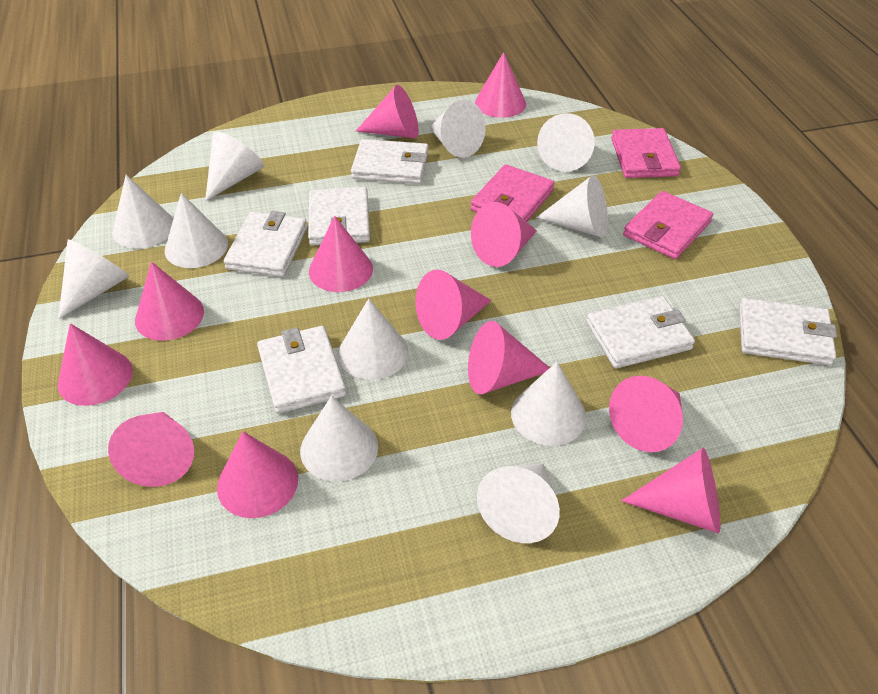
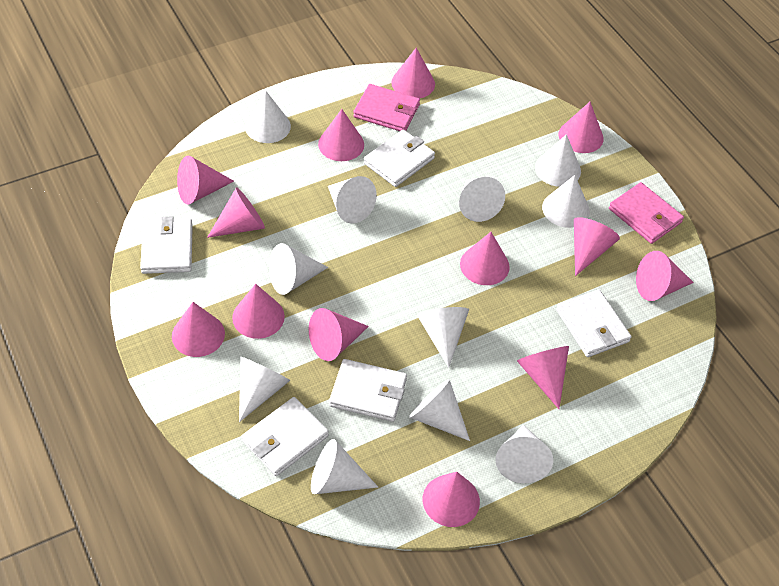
pink cone: [58,323,133,406] [108,412,194,487] [135,262,204,341] [217,431,298,518] [309,216,373,292] [356,85,419,138] [415,270,492,340] [468,321,550,394] [471,202,537,267] [475,52,526,118] [609,376,683,452] [621,448,720,534] = 12 -> [172,302,225,357] [177,156,234,205] [207,187,265,238] [232,284,285,339] [309,308,369,361] [318,109,364,161] [391,48,435,98] [423,472,480,527] [460,232,510,285] [517,346,569,409] [559,102,604,153] [574,217,620,276] [636,251,694,301] = 13
pink wallet: [470,164,554,222] [611,128,681,178] [623,191,713,259] = 3 -> [353,84,420,131] [609,182,684,244] = 2
white wallet: [224,211,307,277] [257,326,346,414] [308,187,370,245] [351,139,429,184] [586,296,695,369] [739,298,837,365] = 6 -> [140,216,193,274] [241,397,329,476] [329,359,407,422] [364,130,435,187] [556,290,631,357] = 5

